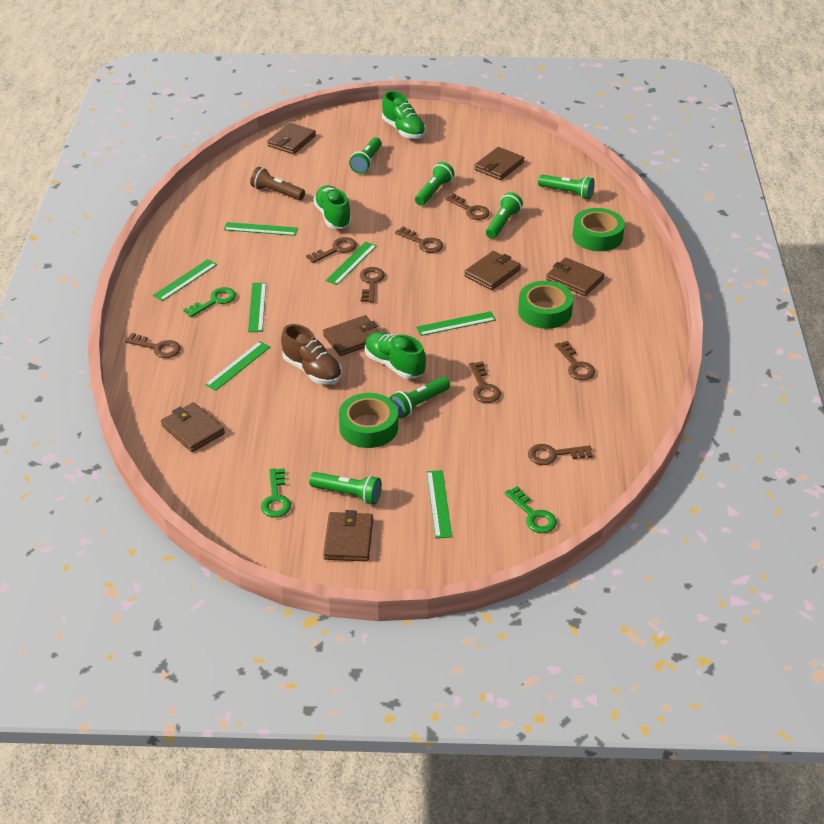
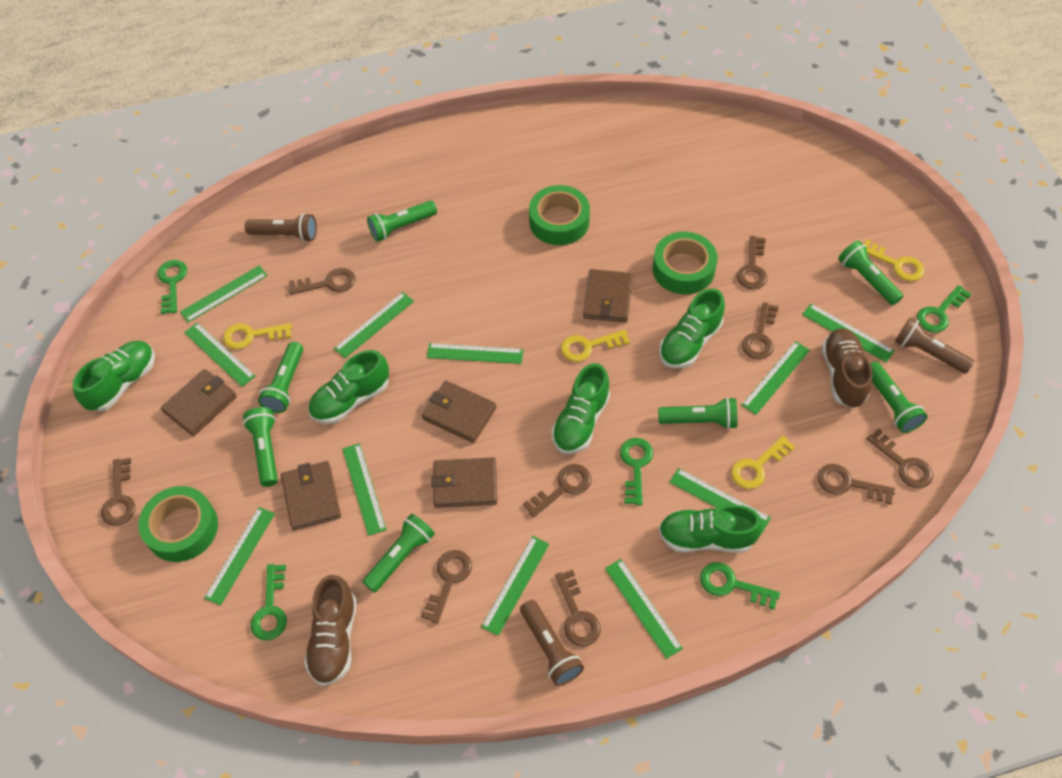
brown flashlight: [250,167,305,200] = 1 -> [245,213,317,242] [520,600,584,686] [895,317,975,374] = 3
brown key: [124,333,181,358] [306,237,357,263] [360,267,385,303] [395,226,443,253] [445,193,490,220] [469,361,501,403] [528,444,593,465] [555,341,595,380] = 8 -> [101,458,135,526] [289,268,355,295] [421,550,472,624] [523,464,591,518] [555,570,601,647] [737,236,767,289] [742,302,779,360] [818,464,895,504] [866,428,933,488] = 9
brown shoe: [281,324,342,384] = 1 -> [304,575,357,686] [821,328,873,408] = 2
brown wallet: [161,402,225,452] [267,123,316,154] [323,315,380,356] [323,510,373,562] [464,251,521,290] [474,147,524,180] [546,257,605,296] = 7 -> [161,369,237,436] [281,461,341,530] [422,380,496,443] [431,457,497,508] [583,269,633,323] = 5
green flashlight: [309,472,382,505] [349,137,382,174] [390,377,450,418] [415,162,455,206] [486,192,523,239] [538,175,595,199] = 6 -> [243,407,278,487] [258,342,303,413] [363,514,435,593] [367,201,437,242] [658,397,737,429] [838,240,903,305] [870,362,927,433] = 7
green key: [183,287,236,317] [261,468,291,518] [505,486,557,533] = 3 -> [157,260,187,314] [251,564,287,641] [620,438,653,505] [700,562,780,610] [917,285,972,333] = 5
green ruler: [153,259,217,301] [205,341,270,391] [224,222,298,236] [248,283,266,332] [325,242,377,285] [416,311,496,336] [427,470,452,538] = 7 -> [180,266,268,322] [184,322,256,387] [204,507,275,606] [334,292,414,358] [343,443,387,536] [427,343,523,364] [481,536,549,636] [605,559,683,659] [670,468,771,533] [742,341,810,415] [802,304,895,362] = 11
green shoe: [313,185,352,229] [365,332,426,379] [382,91,426,139] = 3 -> [72,341,155,411] [308,350,389,424] [552,363,610,454] [659,289,725,368] [659,505,763,553] = 5
yellow key: none = 0 -> [223,323,292,349] [561,330,630,362] [731,436,795,489] [864,239,924,281] = 4

